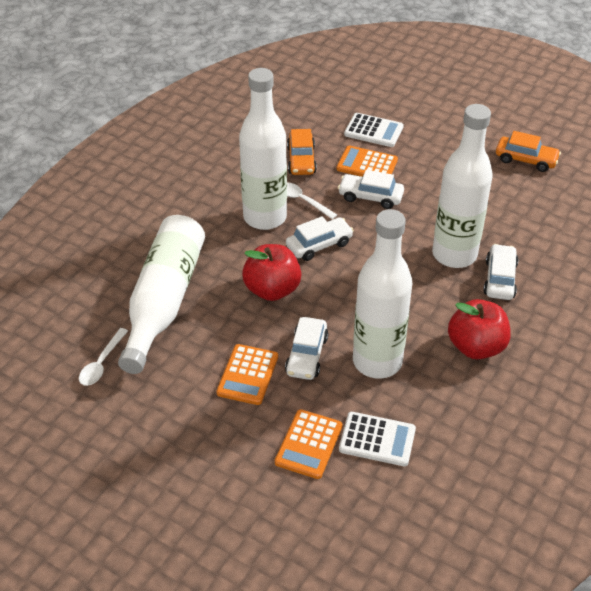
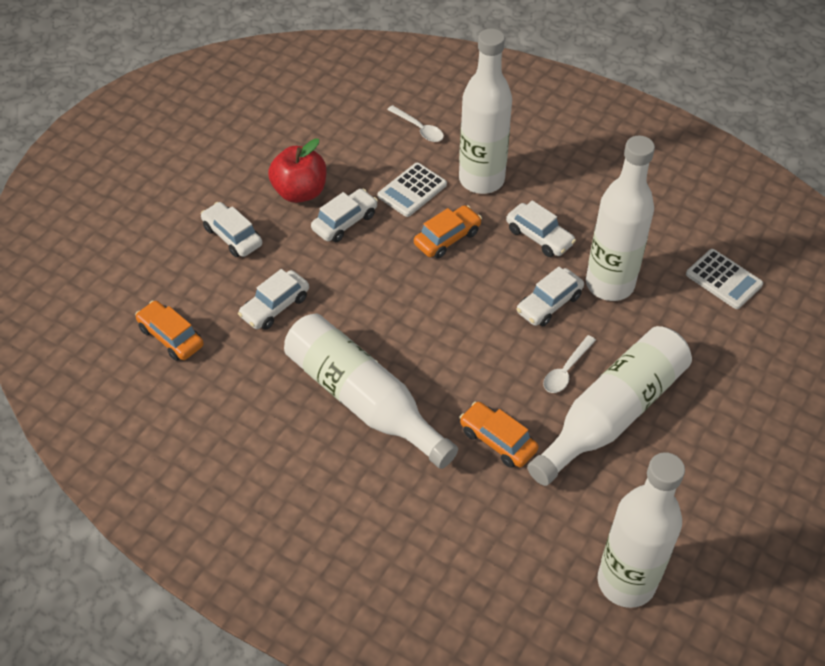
orange calculator: [216,344,278,405] [275,409,343,479] [336,146,398,177] = 3 -> none = 0
orange car: [287,129,317,175] [496,131,561,172] = 2 -> [135,300,204,361] [414,205,482,259] [459,401,538,468] = 3
red apple: [242,244,302,301] [448,299,511,359] = 2 -> [268,139,326,203] = 1
white bottle: [118,215,205,374] [239,68,287,230] [353,209,412,378] [432,104,493,268] = 4 -> [284,313,458,469] [459,28,512,194] [527,326,692,486] [586,136,655,301] [598,452,685,608] = 5
white car: [285,317,329,380] [286,216,354,261] [338,170,404,209] [483,244,519,300] = 4 -> [201,202,262,257] [238,269,309,330] [311,189,378,242] [506,200,576,257] [516,267,584,326] = 5

